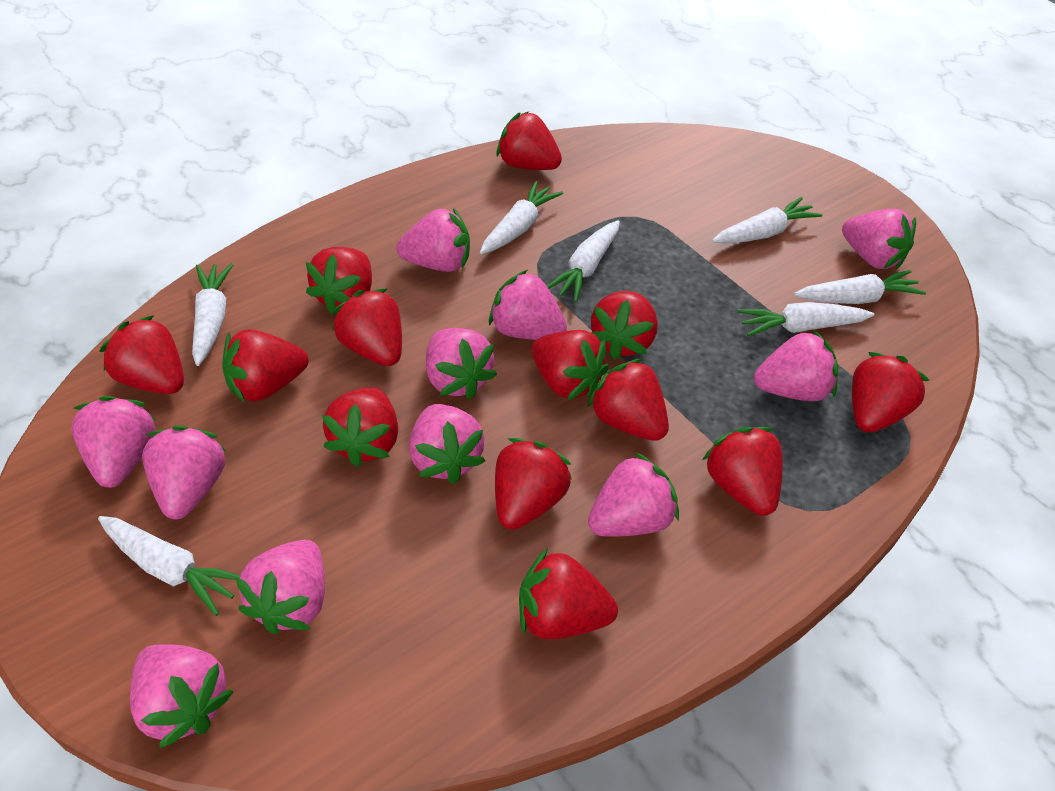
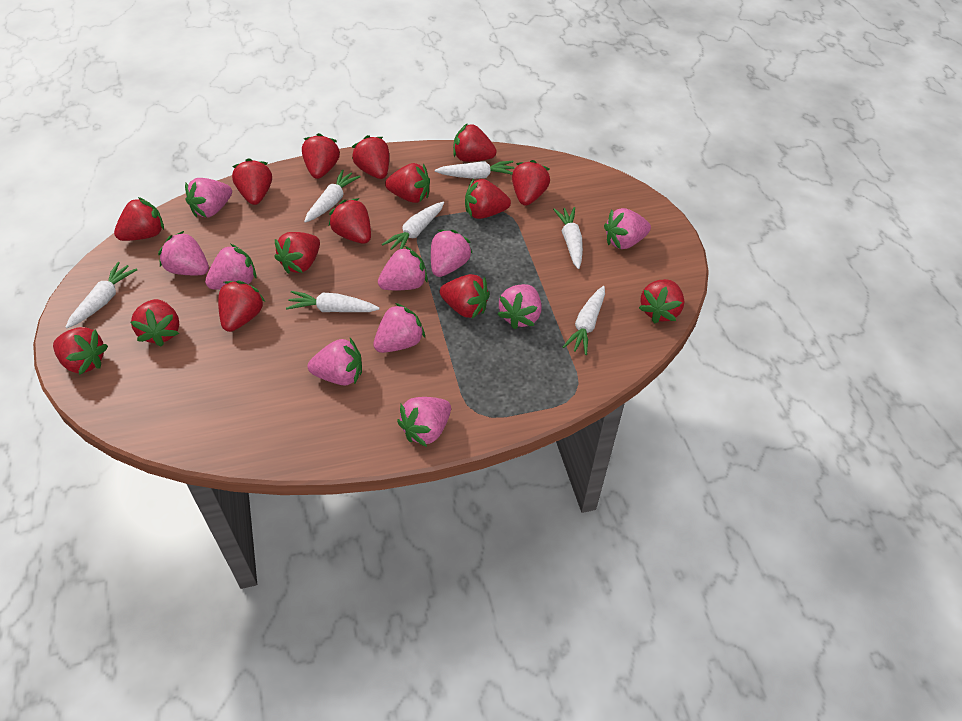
pink strawberry: [71,396,155,488] [130,644,234,748] [142,425,227,519] [235,540,325,634] [396,208,470,272] [409,404,485,484] [426,328,497,400] [489,270,567,340] [588,452,679,537] [754,330,838,401] [842,209,916,269] = 11 -> [158,231,209,275] [185,178,232,217] [205,244,256,290] [308,338,362,386] [373,303,425,353] [378,246,428,290] [397,397,451,447] [431,230,472,277] [497,284,541,329] [604,208,651,249] = 10
red strawberry: [99,315,184,394] [222,329,309,403] [306,247,372,315] [322,387,398,467] [332,289,402,366] [495,438,572,530] [496,112,562,170] [519,548,618,639] [531,330,609,400] [587,359,669,441] [591,291,658,360] [703,427,783,516] [852,352,929,433] = 13 -> [53,327,108,375] [114,197,164,241] [131,299,179,347] [218,281,265,332] [232,158,272,205] [274,232,320,274] [302,133,340,179] [329,198,371,244] [352,135,389,179] [385,163,430,203] [440,274,490,319] [453,123,497,162] [465,179,511,219] [512,160,550,206] [639,279,684,324] = 15

